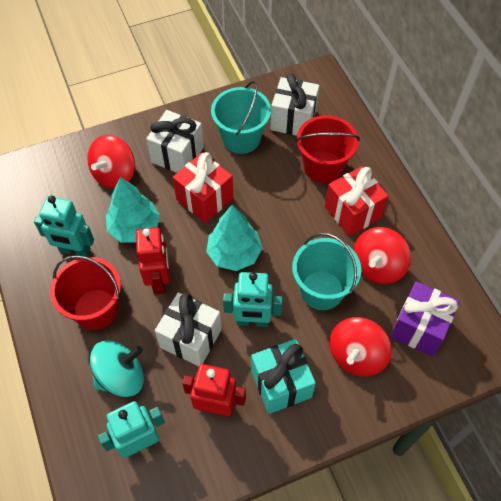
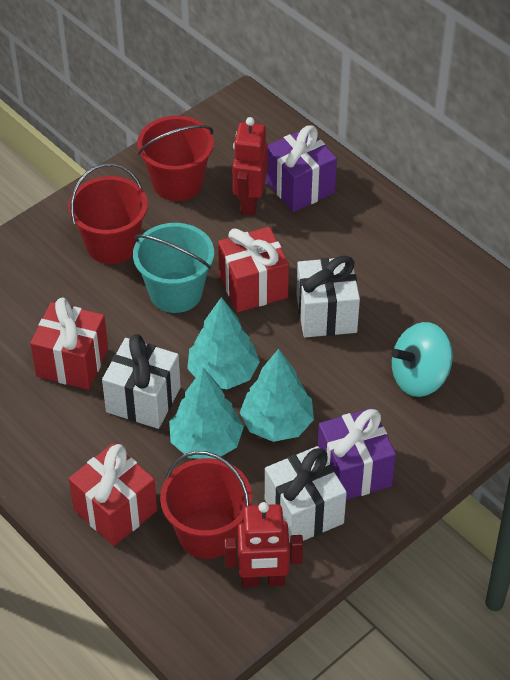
purple gift: [390,281,460,356] = 1 -> [266,125,337,212] [318,408,396,500] = 2
red bucket: [50,255,121,330] [296,115,360,183] = 2 -> [68,163,148,264] [137,116,214,201] [160,451,252,559] = 3
red gift: [173,152,233,223] [325,166,389,236] = 2 -> [30,297,108,390] [69,443,157,546] [218,227,289,312] = 3
red spinning top: [87,135,135,189] [330,317,392,376] [354,227,411,284] = 3 -> none = 0
turquoise bucket: [211,81,271,154] [292,233,361,310] = 2 -> [133,223,214,313] = 1
turquoise gift: [251,339,316,414] = 1 -> none = 0
turquoise robot: [34,196,94,257] [98,401,165,458] [223,272,283,327] = 3 -> none = 0
turquoise tree: [106,177,160,242] [206,205,262,271] = 2 -> [169,368,244,459] [187,297,260,389] [240,349,314,442] = 3

